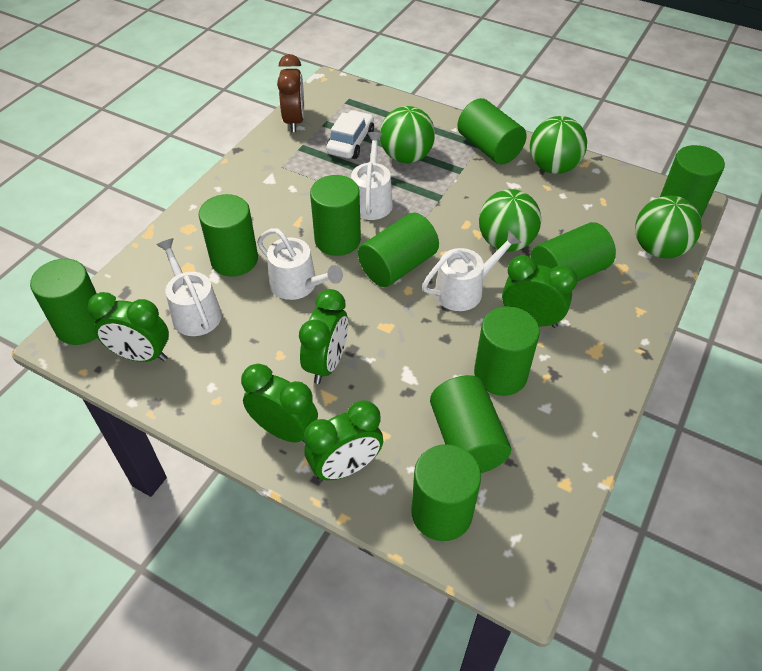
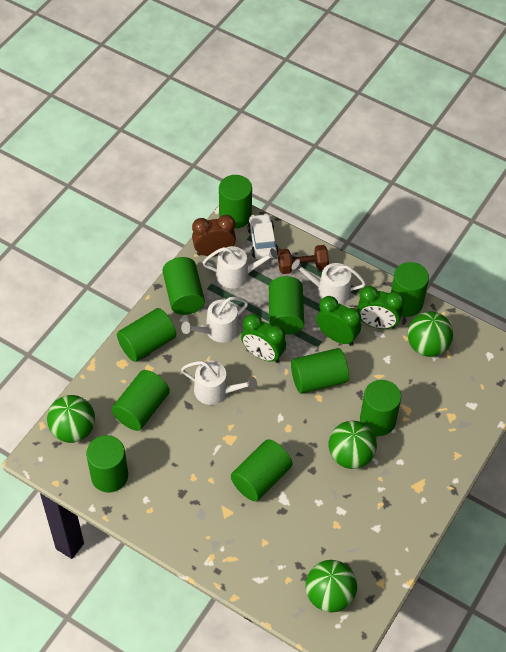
brown dumbbell: none = 0 -> [278,245,329,274] = 1
green clock: [87,292,169,362] [241,364,318,443] [299,289,348,384] [304,400,383,481] [502,255,577,328] = 5 -> [241,314,286,363] [316,296,361,346] [357,286,404,329] = 3

